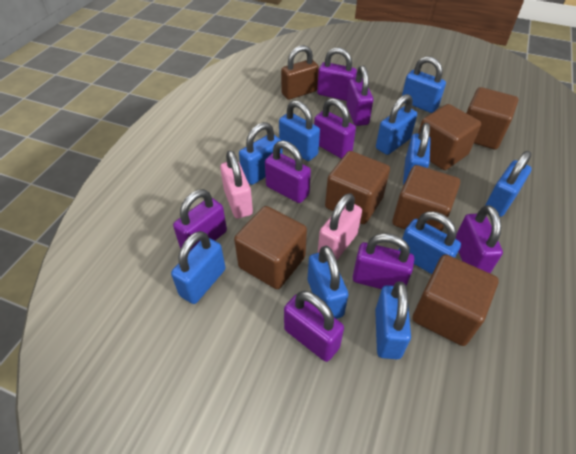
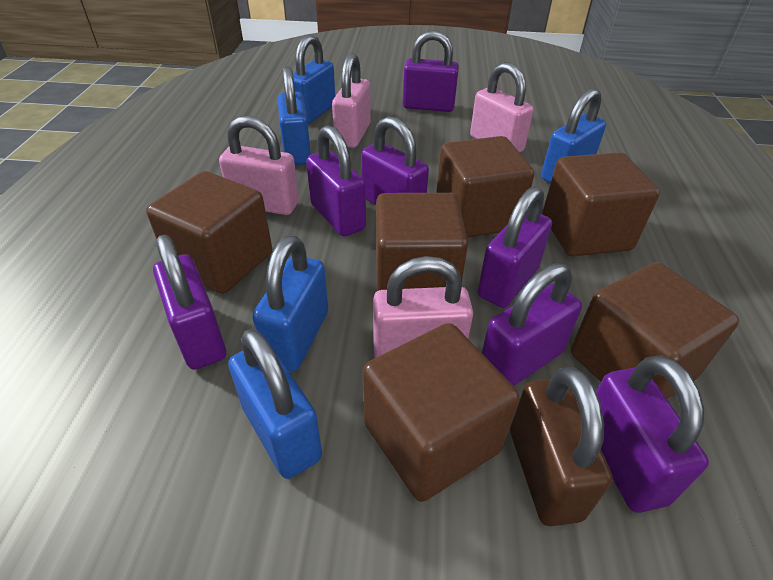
blue padlock: [171,231,225,304] [239,122,282,185] [279,100,320,161] [308,246,348,319] [375,281,411,359] [376,94,417,155] [399,212,461,274] [402,56,446,113] [403,123,431,185] [485,151,532,217] = 10 -> [228,329,322,479] [252,235,328,371] [278,67,311,165] [293,34,335,124] [541,88,606,183] = 5
pink padlock: [220,150,253,219] [318,193,362,260] = 2 -> [219,115,299,215] [332,53,370,148] [373,256,473,358] [470,62,534,153] = 4
purple padlock: [173,189,227,251] [265,141,311,203] [284,291,344,362] [314,98,356,159] [317,48,357,101] [346,65,373,126] [353,233,414,289] [455,205,503,273] = 8 -> [153,235,226,370] [306,125,366,236] [361,116,429,205] [403,30,459,112] [478,186,552,308] [482,263,582,386] [596,355,709,513] = 7

